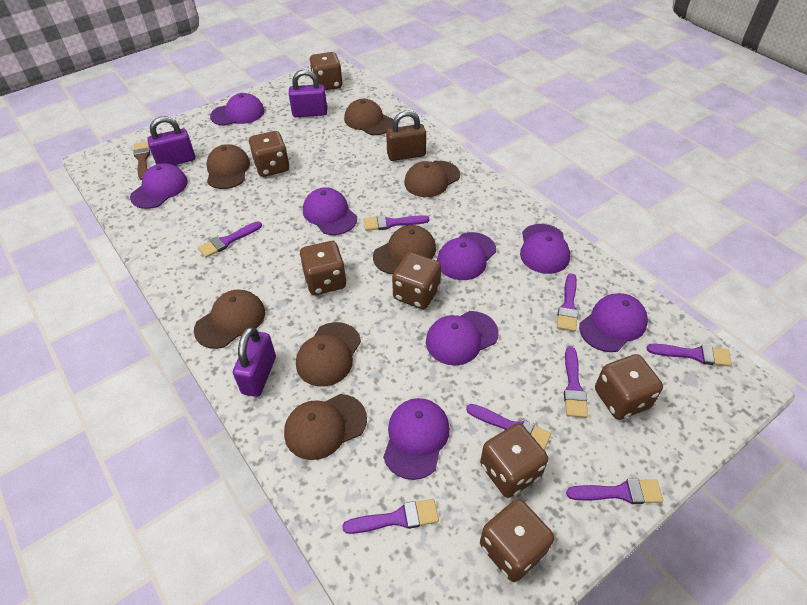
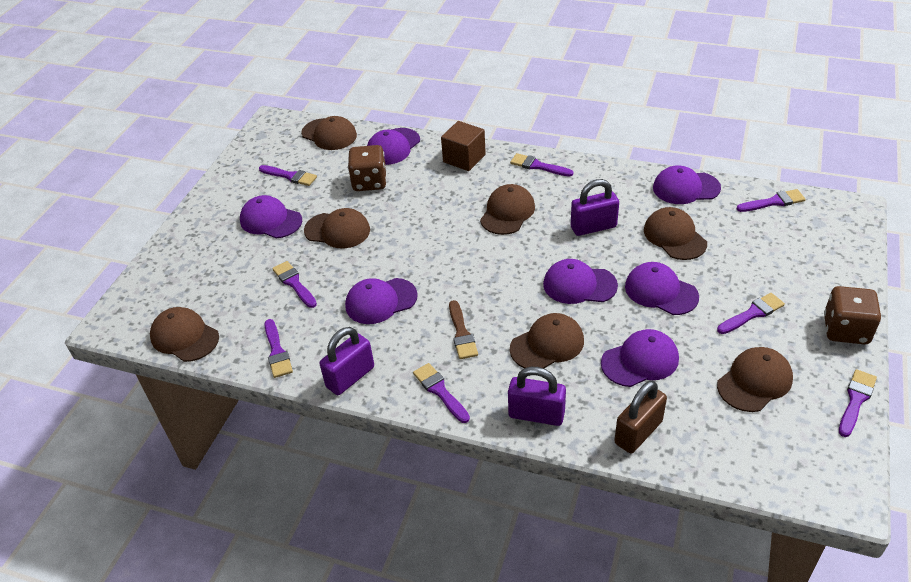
brown cube: none = 0 -> [441,121,486,171] = 1
brown dice: [249,131,289,177] [300,241,346,295] [309,52,343,90] [392,252,441,309] [480,423,548,498] [480,499,554,582] [595,354,663,420] = 7 -> [348,145,387,191] [824,286,881,345] = 2
purple cap: [130,163,188,209] [210,93,265,126] [303,187,357,235] [383,398,450,480] [426,311,499,365] [437,232,496,280] [520,224,570,274] [579,293,648,352] = 8 -> [240,195,302,238] [345,278,418,324] [367,128,420,165] [543,259,618,304] [601,329,679,387] [625,262,699,315] [653,165,721,204] = 7

